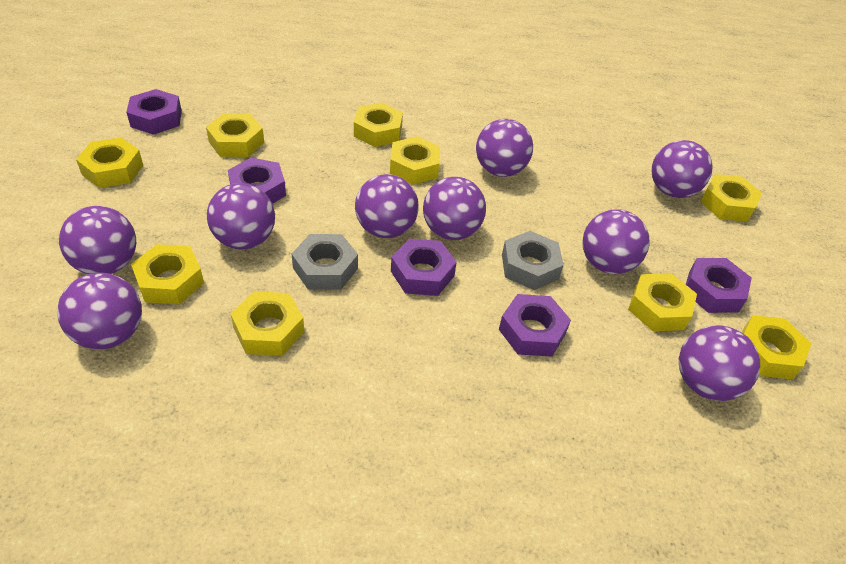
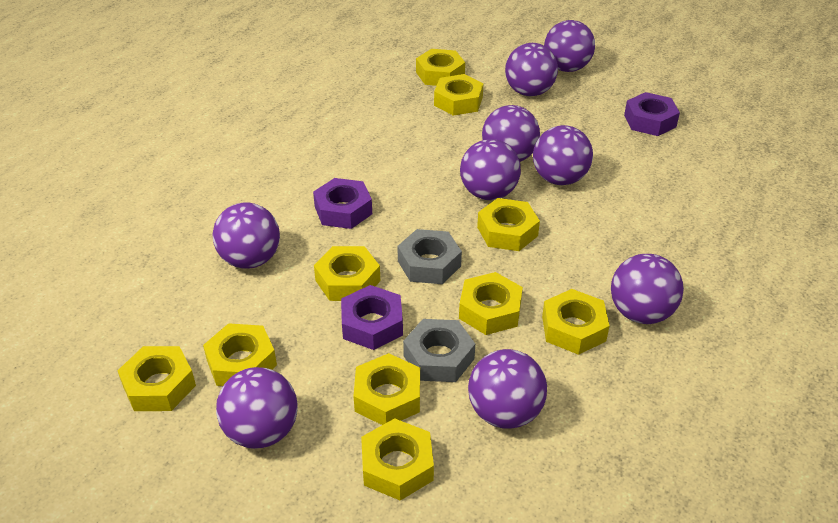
purple nut: [126,89,182,135] [228,158,286,204] [391,238,457,296] [499,294,571,357] [686,258,752,313] = 5 -> [313,178,372,229] [341,285,403,350] [624,92,680,136] = 3
yellow nut: [76,138,143,188] [131,244,204,304] [206,113,264,157] [231,291,305,356] [354,103,403,147] [390,136,440,185] [628,273,697,331] [700,174,762,222] [742,315,811,379] = 9 -> [118,346,196,411] [203,323,277,386] [314,246,380,301] [353,353,420,425] [361,418,434,500] [416,49,465,86] [434,74,484,116] [459,272,523,335] [477,198,540,251] [542,289,609,355] = 10

